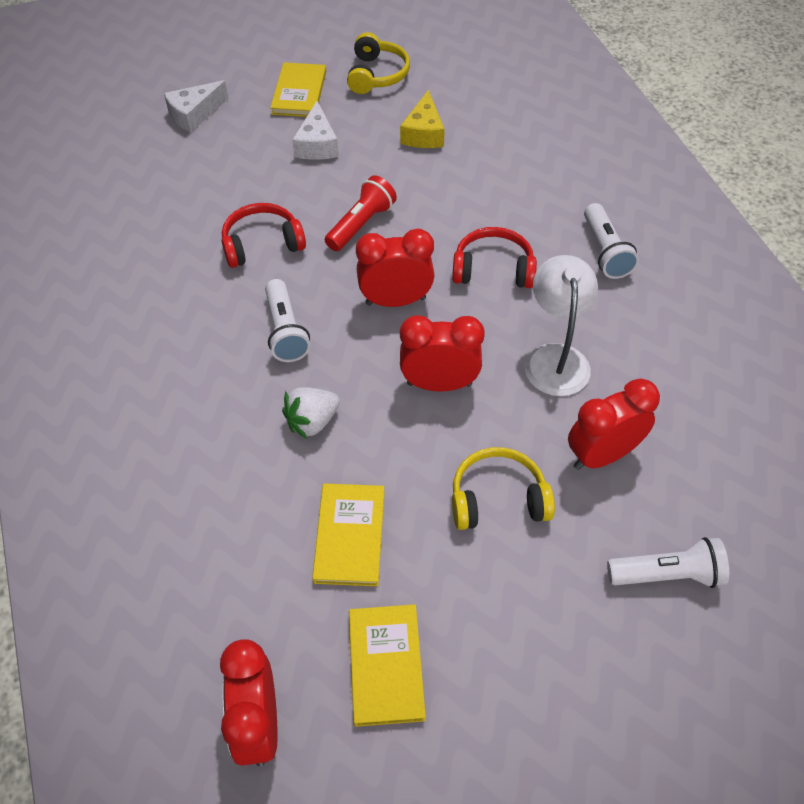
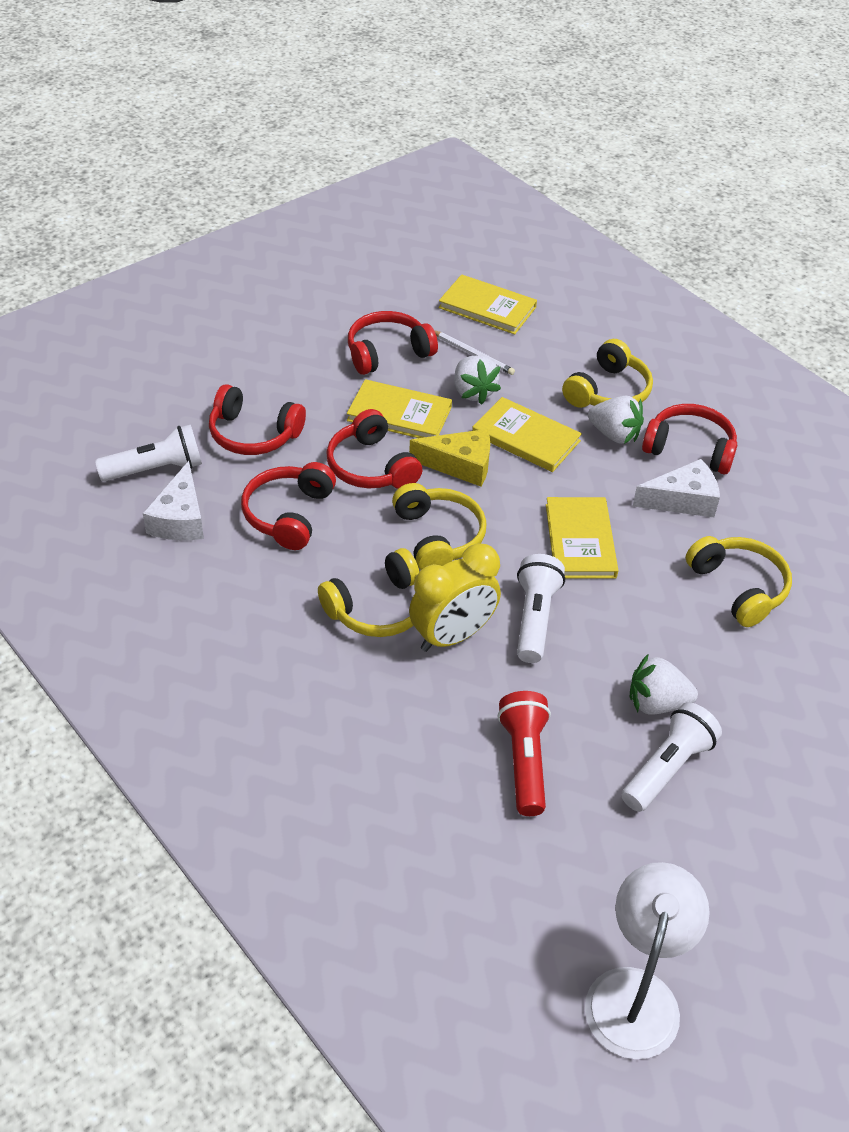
red clock: [220,639,277,766] [356,228,434,307] [400,315,485,392] [568,378,660,470] = 4 -> none = 0
red headphones: [222,203,306,268] [452,227,537,288] = 2 -> [209,384,306,455] [241,462,336,550] [326,409,422,489] [348,311,438,375] [642,404,737,474] = 5
white pencil: none = 0 -> [434,330,515,375] = 1
white strawberry: [282,387,340,440] = 1 -> [454,355,501,405] [588,396,644,444] [630,653,698,715] = 3
yellow book: [270,62,326,117] [312,483,384,586] [349,604,426,727] = 3 -> [347,379,452,438] [438,274,537,335] [472,397,582,472] [546,497,619,578] = 4
yellow clock: none = 0 -> [409,543,501,652] = 1
yellow headphones: [347,32,410,94] [452,447,555,530] = 2 -> [318,548,419,637] [392,483,487,570] [562,339,653,408] [686,536,792,627] = 4

